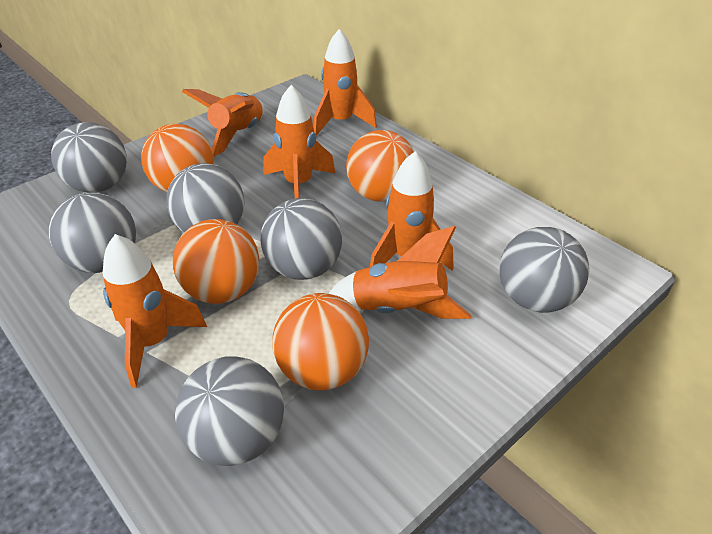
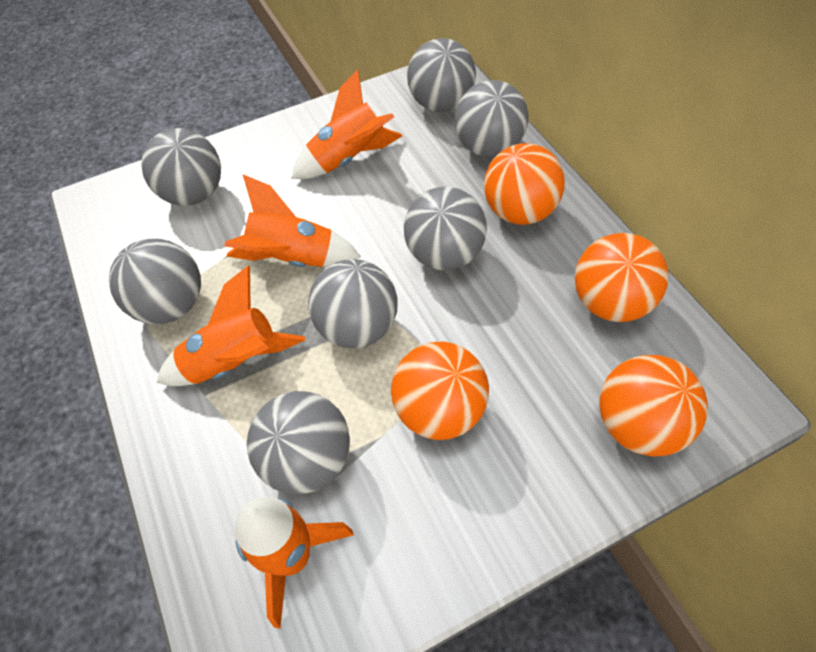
grey ball: [49,192,136,273] [51,122,127,192] [166,163,245,232] [175,356,284,466] [260,198,342,280] [500,227,589,313] = 6 -> [109,238,201,324] [141,128,221,206] [247,391,350,495] [308,259,397,348] [404,186,487,271] [407,38,476,112] [455,80,528,157] = 7
orange rocket: [103,234,207,388] [182,89,265,157] [263,85,335,199] [314,29,377,136] [328,226,472,319] [370,151,454,271] = 6 -> [157,266,306,386] [224,174,361,267] [235,497,354,629] [291,70,403,179] = 4

